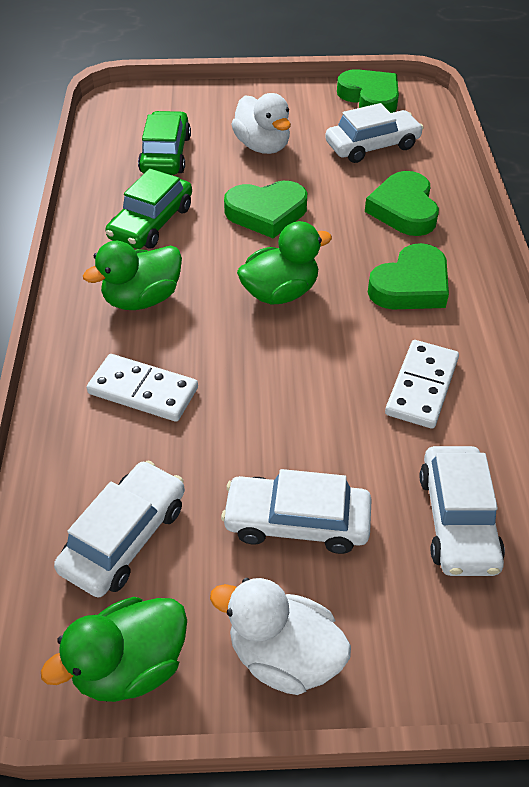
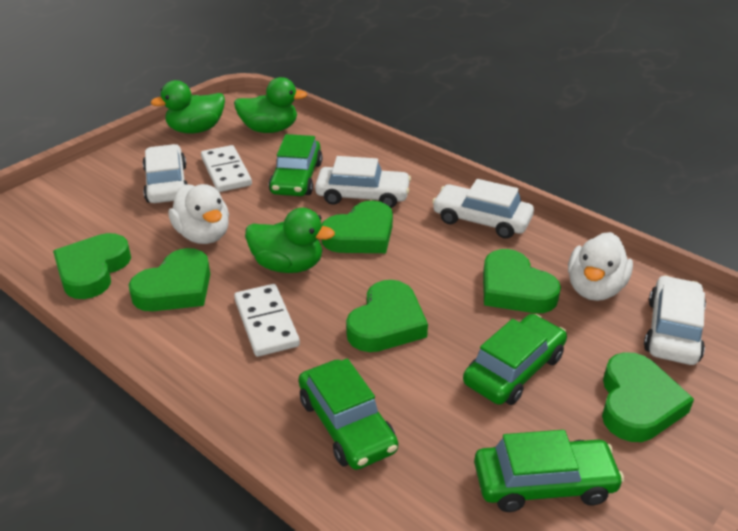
green car: [106,169,192,249] [138,111,191,175] = 2 -> [269,134,322,196] [299,358,398,470] [463,314,567,405] [474,430,624,512] = 4
green heart: [224,181,307,238] [337,69,399,113] [365,171,439,236] [368,243,449,309] = 4 -> [53,233,131,299] [129,248,210,311] [321,200,393,253] [346,280,428,352] [483,249,561,313] [602,352,694,442] = 6

